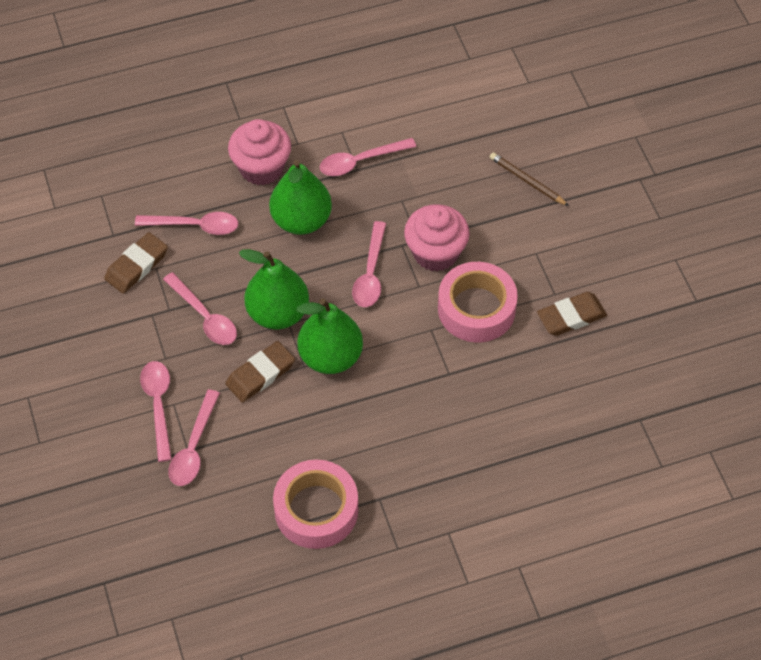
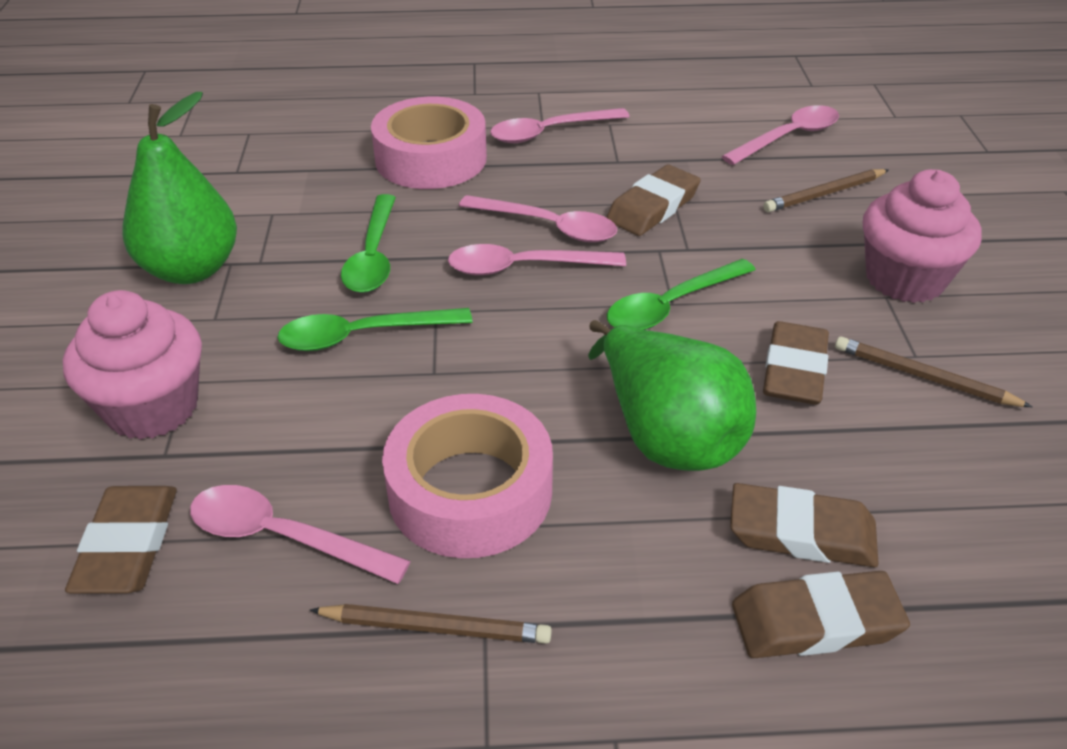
brown eraser: [104,232,168,293] [226,341,295,402] [537,292,607,336] = 3 -> [65,486,177,594] [606,165,701,236] [730,483,879,567] [732,571,910,658] [763,321,829,405] = 5
brown pencil: [490,153,569,206] = 1 -> [310,604,552,644] [763,169,889,212] [835,336,1032,407] = 3
green pear: [239,249,309,329] [269,160,332,235] [297,298,363,374] = 3 -> [122,92,237,284] [588,320,756,471] = 2
green spoon: none = 0 -> [277,308,473,351] [341,194,396,293] [607,259,756,330] = 3
pink spoon: [135,212,238,235] [140,361,172,462] [163,272,237,345] [168,389,220,486] [320,138,416,176] [352,221,386,307] = 6 -> [190,485,411,584] [448,244,626,275] [459,195,617,242] [490,108,630,143] [721,105,839,165] = 5

